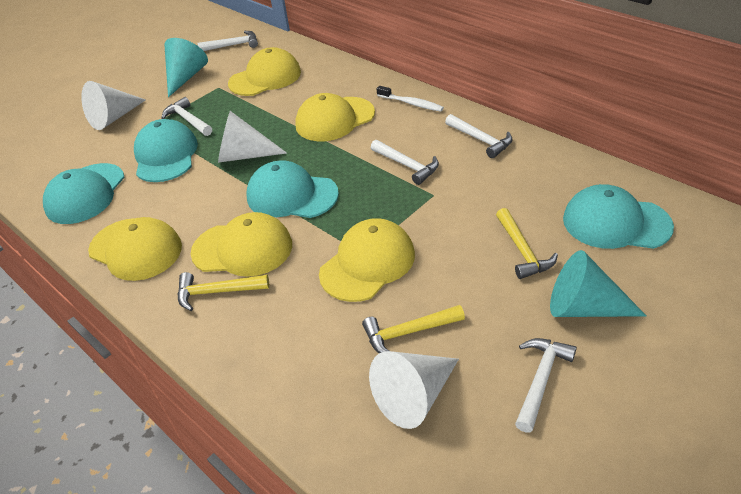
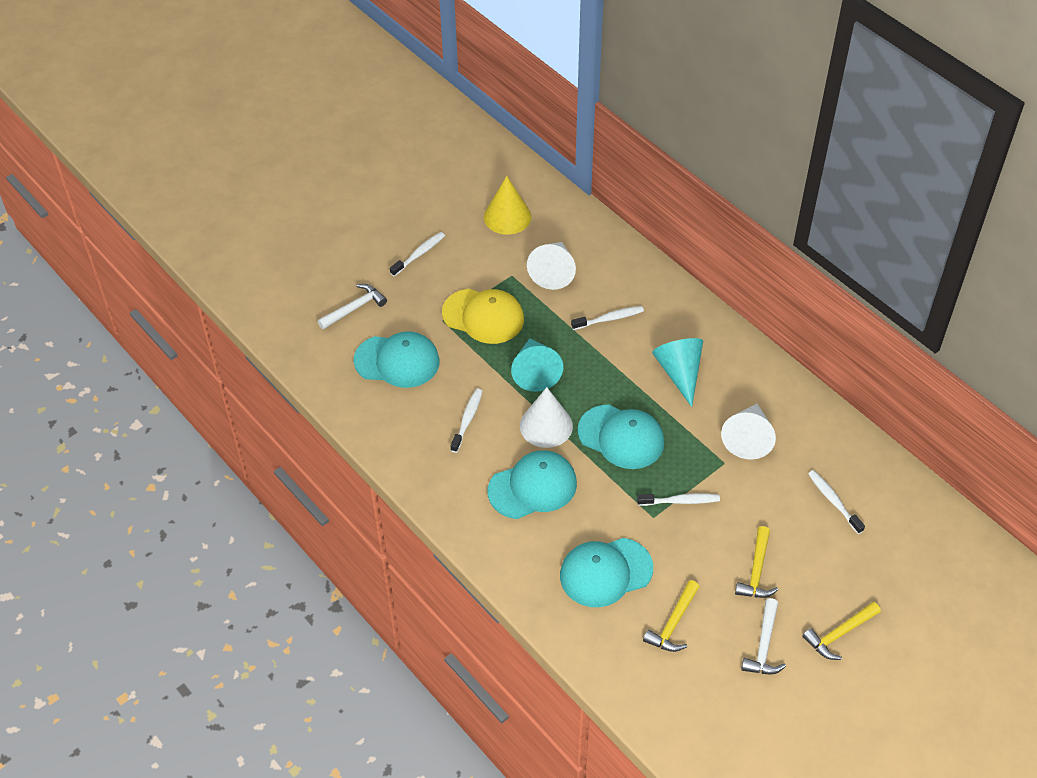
white hammer: [161,97,212,136] [198,31,258,51] [371,140,439,185] [445,114,512,158] [515,338,577,433] = 5 -> [318,284,387,330] [741,598,786,674] = 2
white toothbrush: [377,86,444,112] = 1 -> [390,232,445,277] [451,389,483,453] [571,306,644,330] [637,493,720,506] [808,470,865,534] = 5
yellow cap: [88,217,182,281] [191,212,292,277] [228,47,301,96] [295,93,375,141] [319,218,415,302] = 5 -> [442,289,524,344] = 1
yellow cone: none = 0 -> [484,176,531,235] = 1

